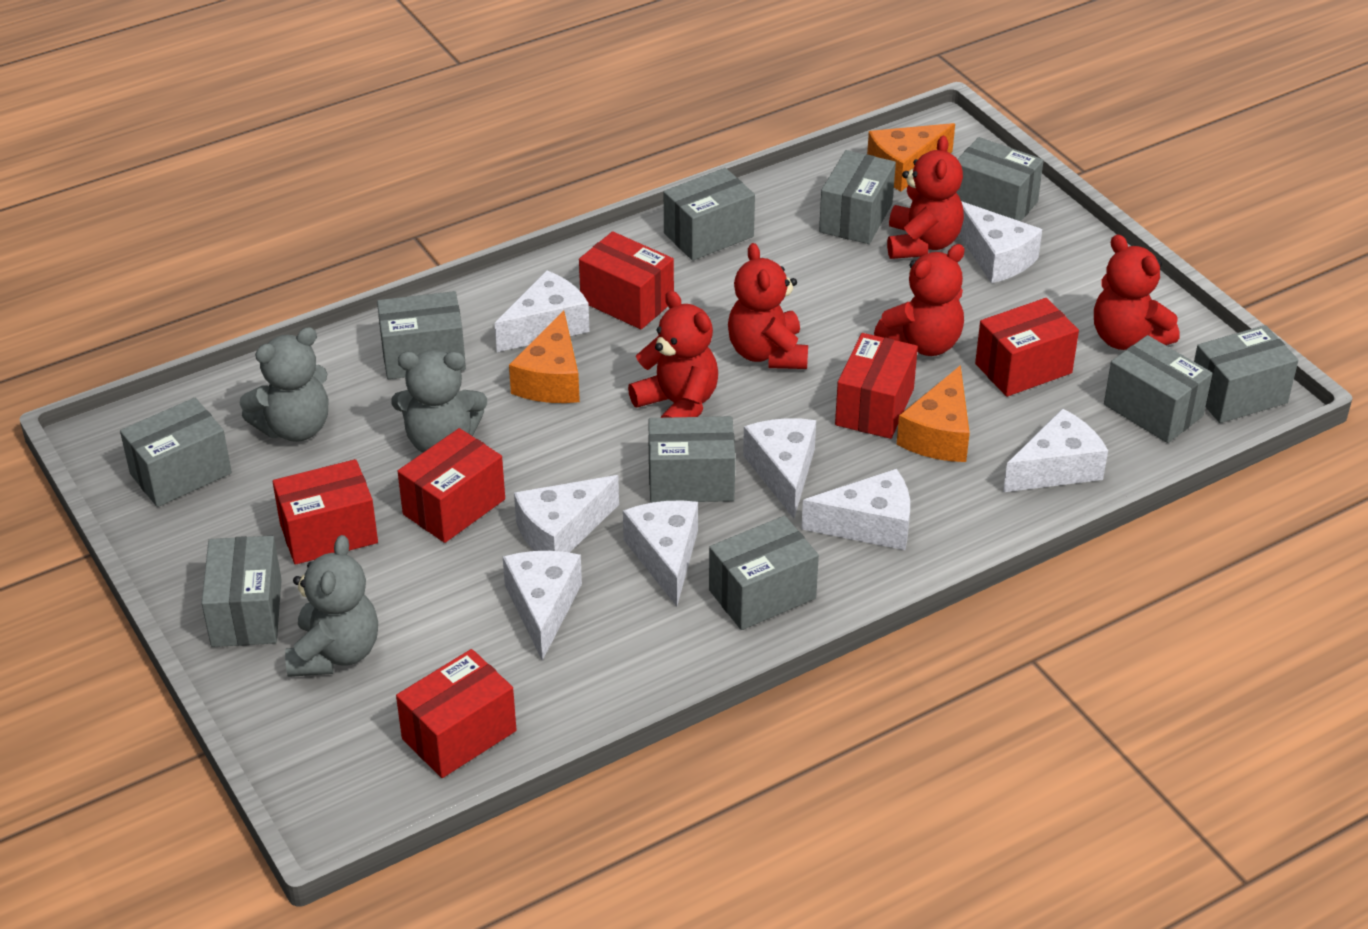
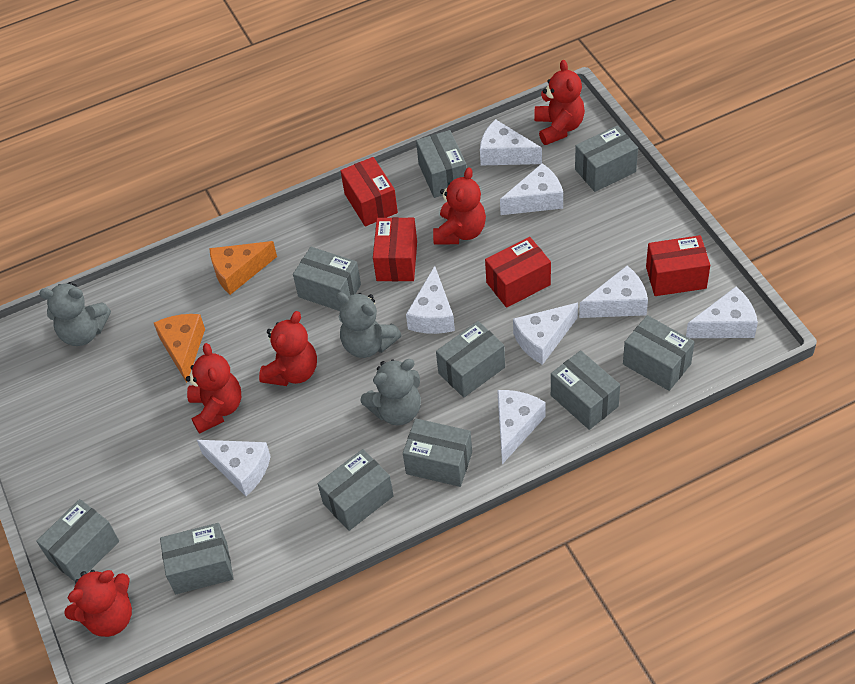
orange cheese: [509,311,580,403] [867,123,955,191] [896,365,970,462] = 3 -> [154,314,205,383] [209,241,277,295] = 2
red box: [273,459,378,565] [396,649,517,778] [398,428,505,543] [579,231,674,329] [835,333,918,439] [975,298,1079,397] = 6 -> [340,157,398,226] [373,217,417,281] [485,237,551,308] [646,235,710,296] = 4

